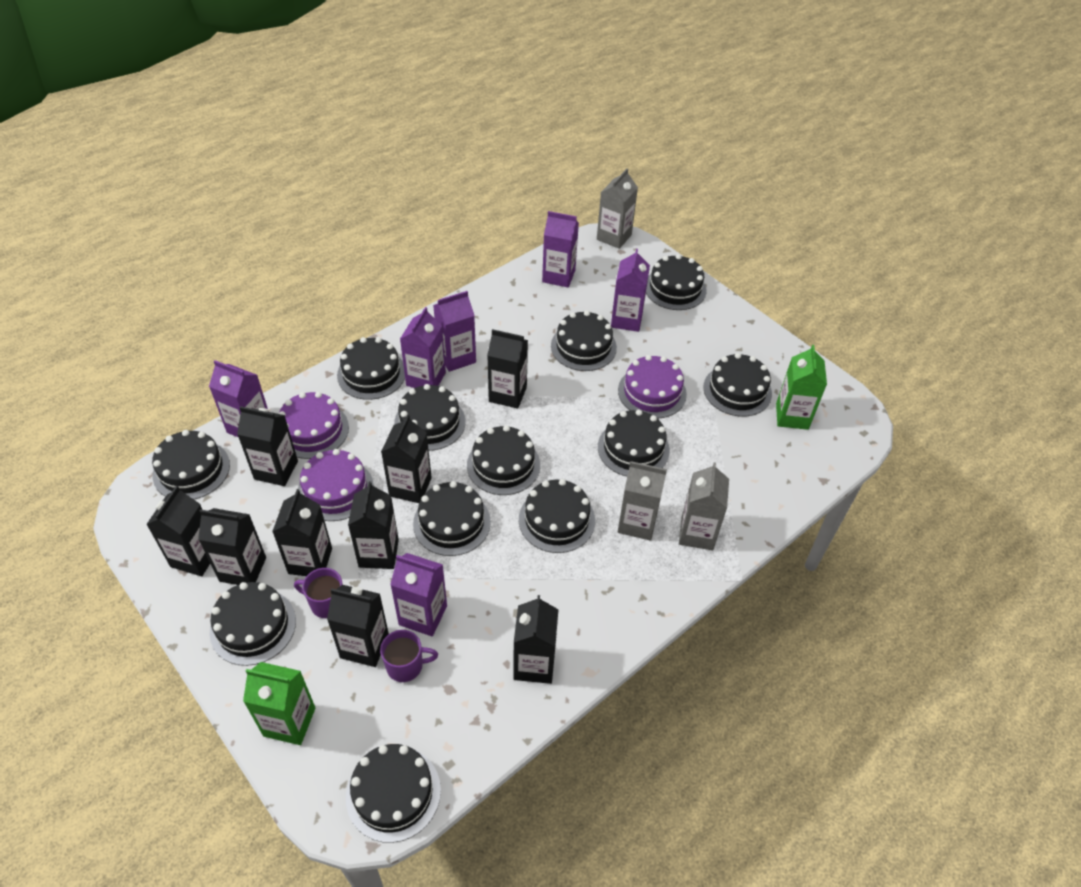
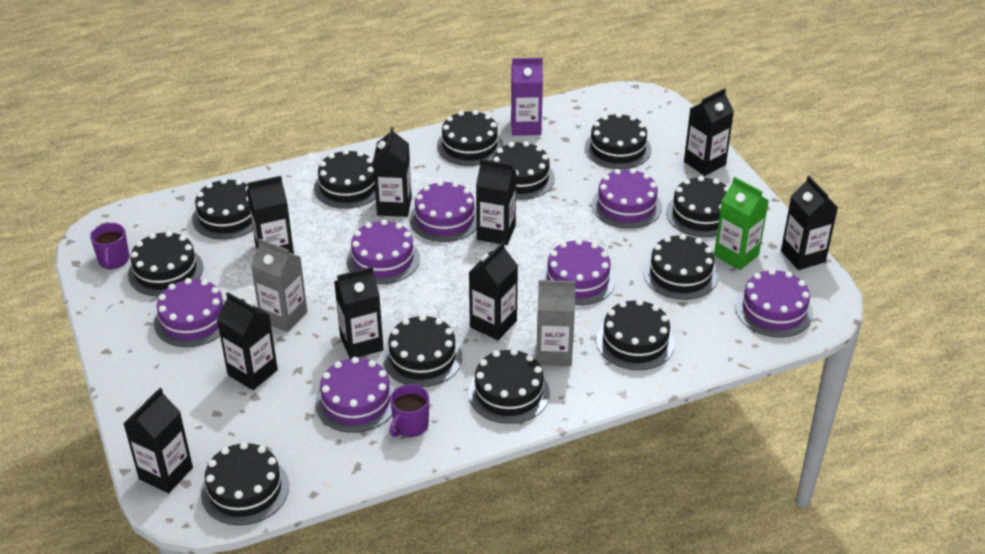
green carton: [243,662,316,745] [776,345,827,430] = 2 -> [714,177,769,270] = 1
grey carton: [597,168,638,249] [618,461,667,541] [679,462,729,550] = 3 -> [251,238,307,332] [536,280,576,366] = 2
purple cake: [279,392,349,459] [298,449,374,521] [618,355,687,419] = 3 -> [154,278,225,347] [315,357,395,433] [346,219,420,284] [410,181,477,242] [541,239,616,305] [592,168,662,229] [736,269,813,337] = 7
purple carton: [209,360,269,438] [390,553,447,636] [400,307,446,388] [433,291,476,372] [542,211,579,288] [611,249,650,332] = 6 -> [511,58,543,136] = 1

